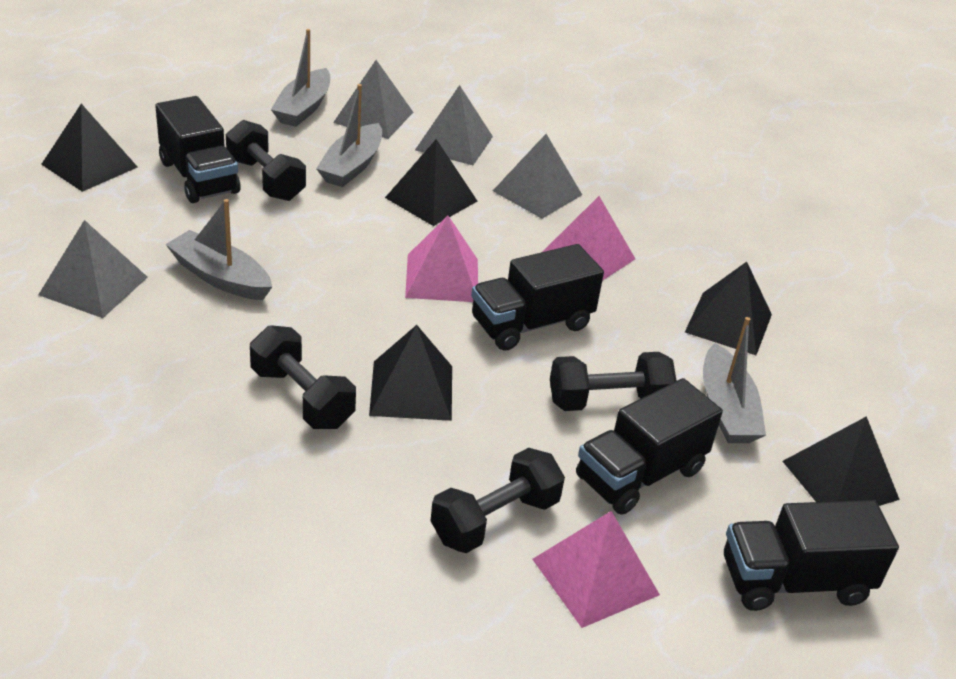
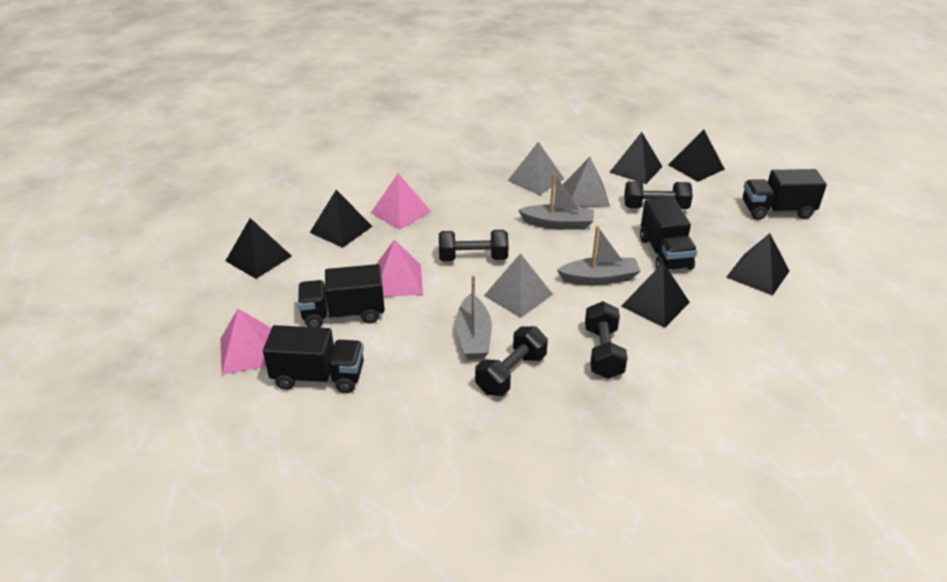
black pyramid: [41,104,137,192] [369,325,452,421] [385,139,477,226] [685,262,772,355] [782,416,900,506] = 5 -> [226,218,292,279] [310,190,373,248] [609,132,663,184] [621,262,690,328] [668,130,725,182] [726,233,789,295] = 6
grey boat: [165,199,272,300] [271,29,330,127] [316,84,382,187] [703,317,766,443] = 4 -> [456,275,492,359] [518,172,594,230] [557,226,641,285] = 3
grey pyramid: [38,220,148,318] [333,60,413,139] [415,85,493,165] [493,134,582,219] = 4 -> [484,253,553,318] [508,142,564,195] [562,157,610,207] = 3

